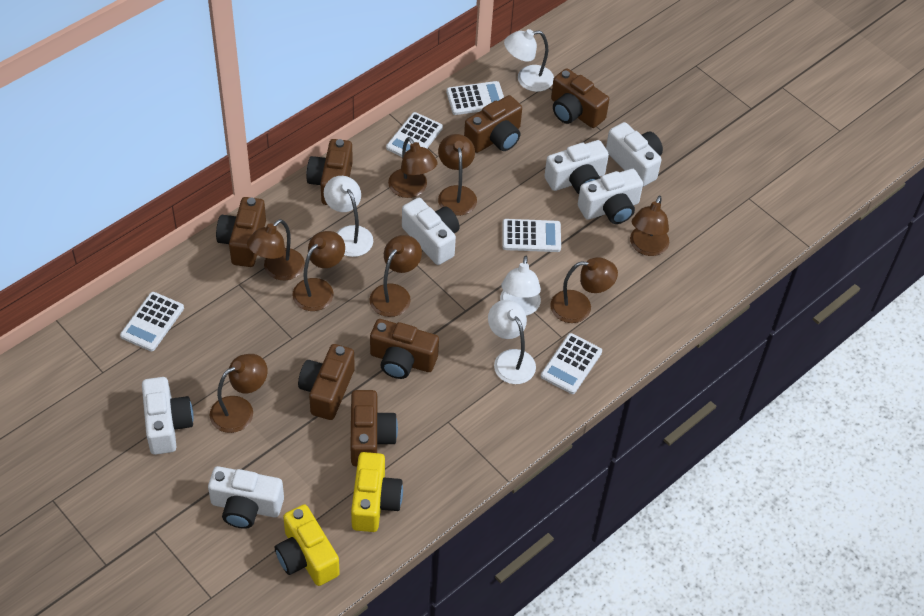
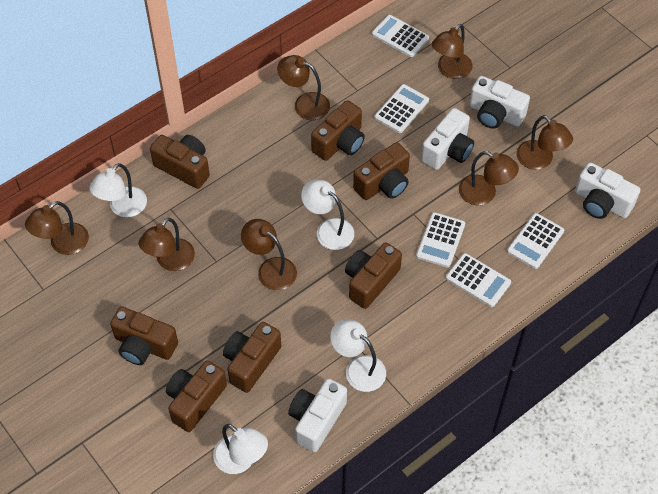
brown lamp: [210,354,268,433] [247,219,305,280] [292,231,345,311] [370,235,422,317] [388,137,438,198] [438,134,477,216] [550,257,618,323] [630,196,669,256] = 8 -> [25,201,89,255] [139,218,195,271] [241,219,297,290] [277,55,330,120] [432,24,473,79] [459,151,519,205] [516,115,573,170] = 7
white camera: [142,377,194,455] [208,466,284,529] [402,198,460,265] [544,140,609,194] [578,169,643,224] [606,122,663,187] = 6 -> [288,379,347,452] [421,108,474,170] [469,76,530,129] [575,162,640,219] = 4
yellow camera: [275,504,340,586] [351,452,403,532] = 2 -> none = 0

